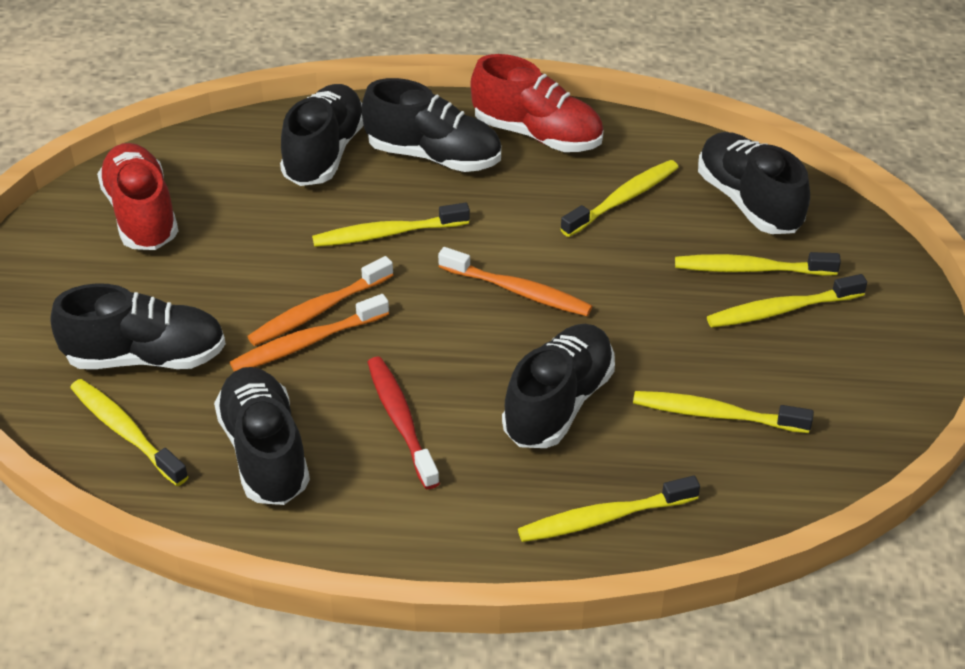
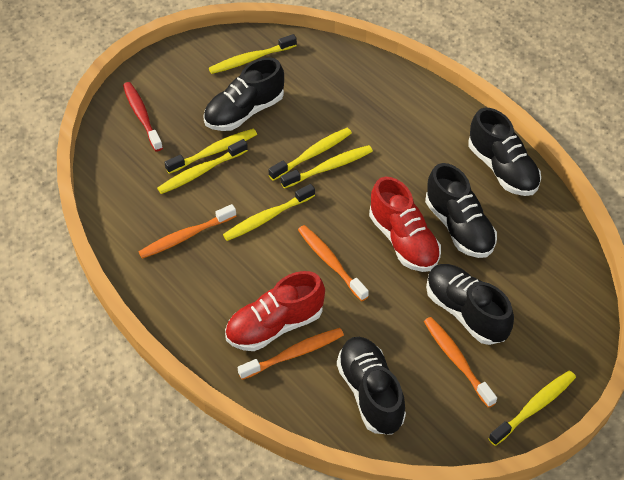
black shoe: [50,283,226,369] [214,367,310,505] [280,84,364,186] [362,78,501,172] [502,324,615,448] [698,132,810,234] = 6 -> [203,57,284,131] [337,337,406,435] [425,163,497,258] [426,264,514,345] [469,107,541,196] = 5
orange toothbrush: [230,294,389,372] [247,256,393,346] [438,247,592,316] = 3 -> [139,204,236,259] [238,328,344,380] [298,225,369,301] [424,317,497,408] = 4

